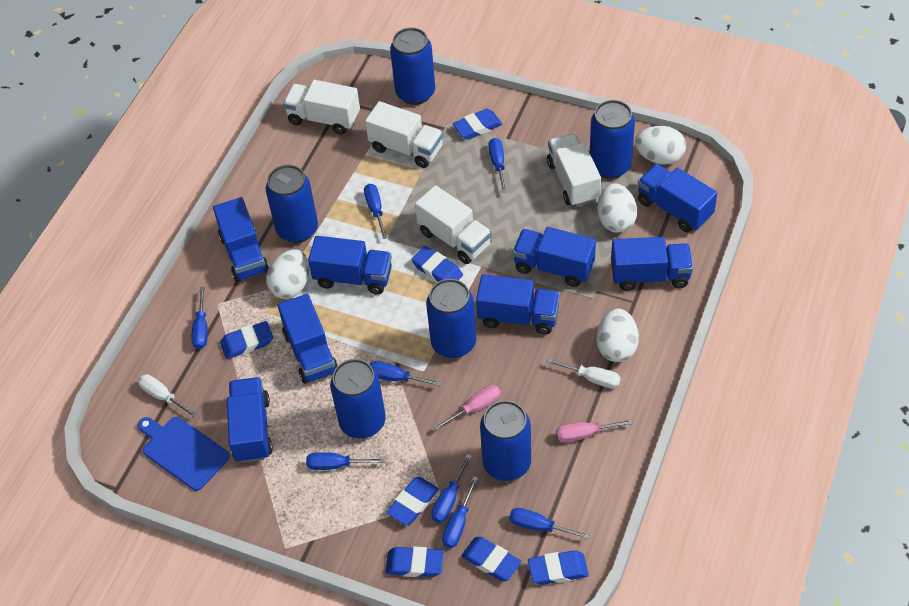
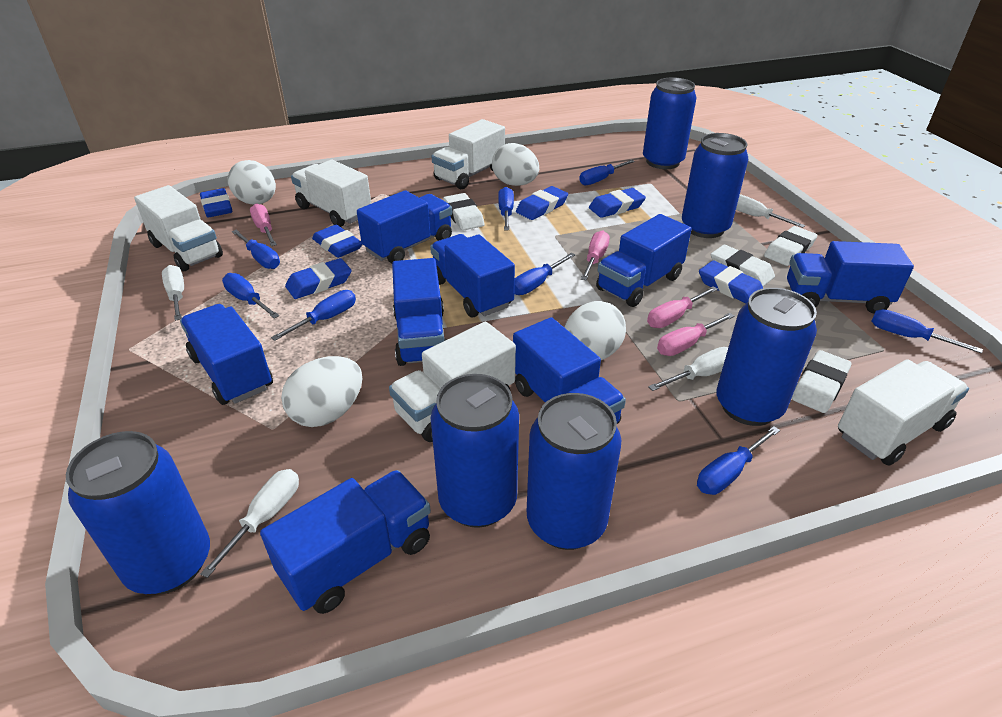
blue cutting board: [138,417,230,491] = 1 -> none = 0
blue eraser: [220,321,273,359] [385,547,444,577] [386,477,439,525] [411,246,463,282] [453,109,502,139] [461,537,521,581] [528,550,589,585] = 7 -> [200,188,232,217] [285,258,352,299] [312,225,362,258] [516,186,568,220] [589,188,646,218] [699,261,763,303] = 6
pink screwdriver: [434,385,501,430] [556,419,634,442] = 2 -> [250,203,277,246] [581,230,610,280] [647,286,718,328] [657,313,735,356] = 4
white eraser: none = 0 -> [443,193,485,231] [711,245,775,287] [764,226,817,266] [792,350,851,413] = 4
white screwdriver: [138,374,198,418] [547,358,621,389] = 2 -> [162,265,184,321] [200,469,299,578] [648,347,728,391] [736,194,805,228] = 4
white truck: [283,80,360,135] [365,101,443,168] [415,185,492,264] [547,133,601,207] = 4 -> [134,185,223,271] [291,160,371,227] [389,322,516,442] [431,119,505,189] [838,359,969,465] = 5

